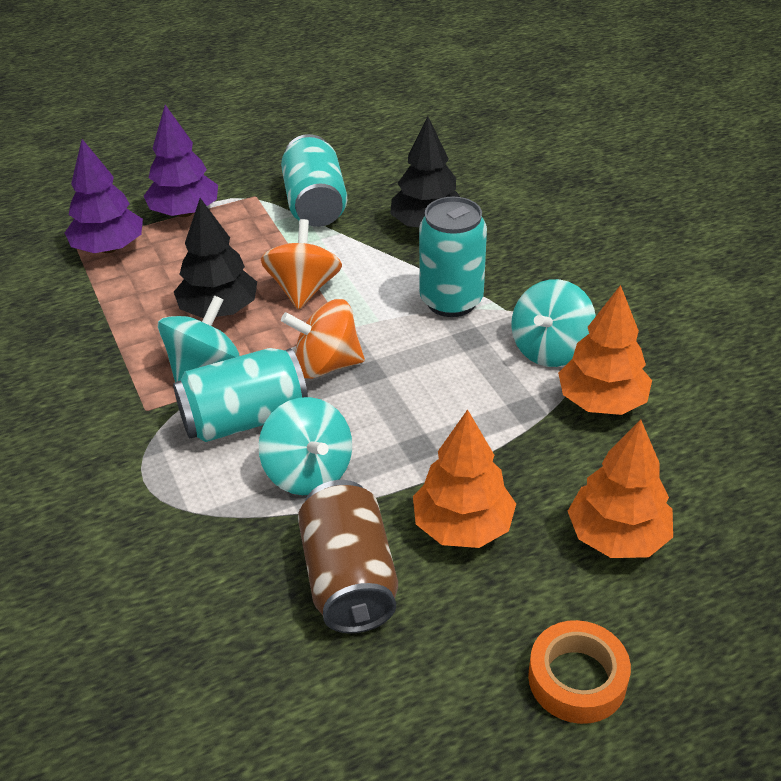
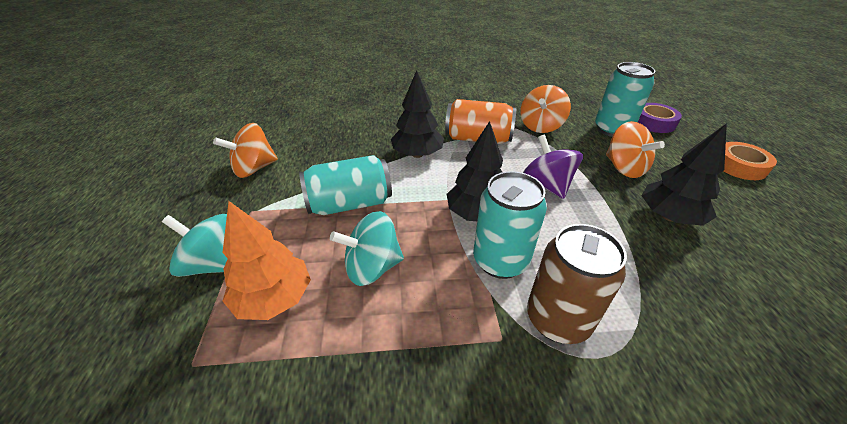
black tree: [174,198,257,318] [390,116,460,227] = 2 -> [391,70,444,158] [447,121,503,221] [641,123,727,226] = 3
orange can: none = 0 -> [445,99,516,144] = 1
orange spinning top: [261,219,342,310] [281,299,365,379] = 2 -> [213,123,278,178] [520,85,571,133] [606,121,665,178] = 3
orange tree: [413,409,516,548] [558,285,652,415] [568,419,673,558] = 3 -> [223,201,311,320] = 1
purple spinning top: none = 0 -> [523,135,583,199] = 1
purple tape: none = 0 -> [638,103,682,133] = 1
purple tree: [65,139,143,253] [144,105,218,217] = 2 -> none = 0
turquoise spinning top: [158,295,239,382] [259,397,352,495] [511,279,596,367] = 3 -> [162,214,228,277] [330,211,404,286] = 2

